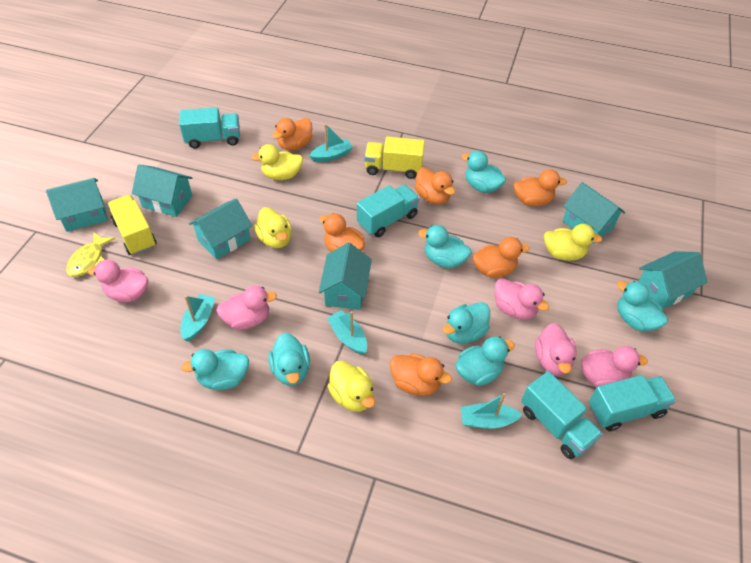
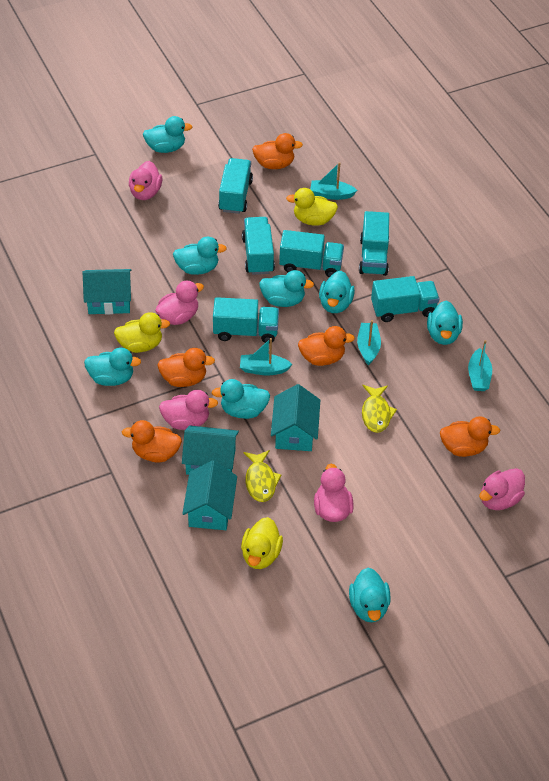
orange duck: [272,118,312,150] [319,213,365,252] [390,354,452,396] [415,167,455,204] [473,237,529,278] [514,169,567,206] = 6 -> [122,420,182,463] [157,348,215,387] [252,133,303,169] [298,326,355,366] [440,416,500,457] = 5
turquoise duck: [181,349,249,390] [268,333,310,386] [418,225,471,268] [443,302,490,344] [456,337,515,386] [462,151,506,193] [617,281,668,331] = 7 -> [84,348,141,386] [143,116,193,153] [173,237,227,275] [212,379,270,419] [259,270,314,307] [319,271,355,313] [349,568,391,622] [427,301,463,345] = 8
turquoise house: [46,178,108,232] [132,165,193,217] [189,198,252,260] [319,242,372,310] [563,182,625,244] [638,251,708,309] = 6 -> [83,269,131,314] [182,425,239,475] [182,460,237,530] [271,384,320,451] = 4
turquoise truck: [179,107,240,149] [357,185,420,237] [521,371,603,459] [589,375,676,431] = 4 -> [213,297,279,343] [218,158,253,214] [242,217,275,275] [279,230,344,277] [359,211,389,276] [371,276,439,322] = 6
yellow duck: [251,144,303,180] [254,207,292,248] [327,361,375,412] [544,224,602,261] = 4 -> [114,312,170,353] [241,517,283,569] [286,188,338,226] = 3
yellow fish: [66,232,115,277] = 1 -> [244,450,281,502] [362,385,397,433] = 2
yellow truck: [108,195,157,255] [364,136,425,179] = 2 -> none = 0

